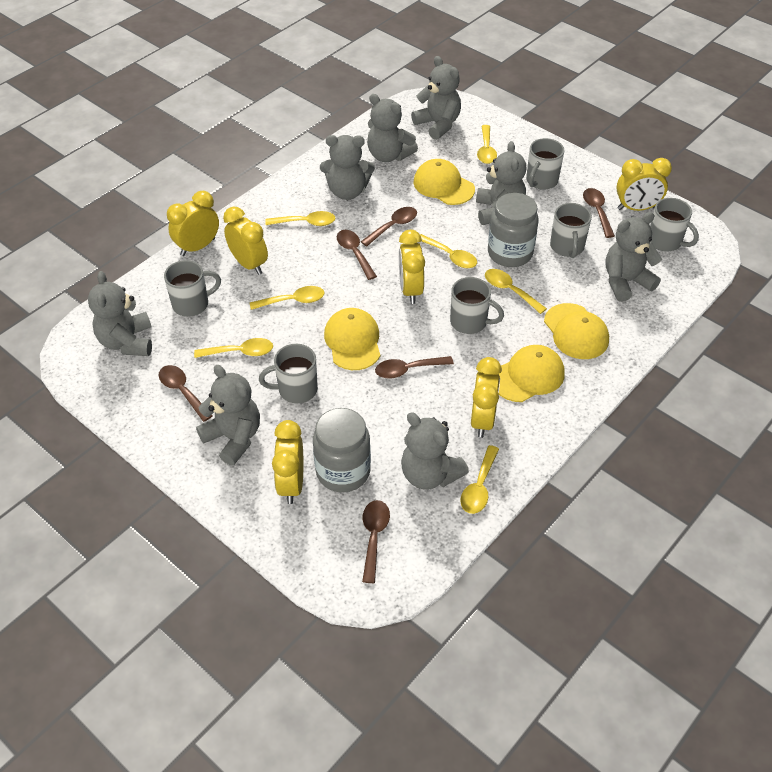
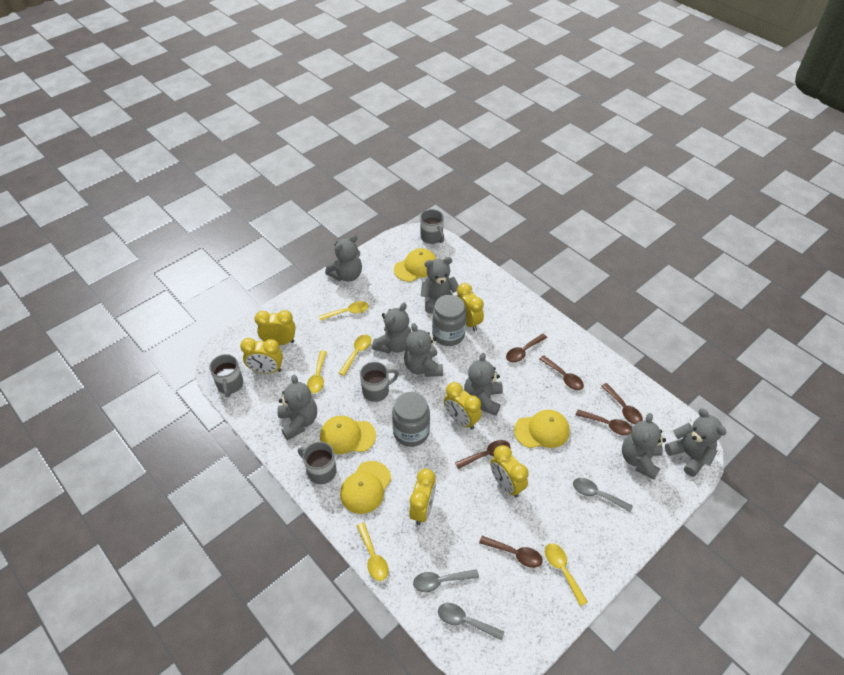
grey mug: [164,260,221,317] [259,344,318,403] [450,277,504,334] [526,138,565,190] [550,203,592,258] [650,198,699,251] = 6 -> [209,354,243,398] [298,442,337,484] [360,362,399,402] [420,209,444,244] = 4
grey spoon: none = 0 -> [413,570,479,592] [438,603,504,641] [573,478,633,512] = 3
yellow spoon: [194,338,273,358] [250,286,324,310] [265,211,336,226] [420,234,477,268] [460,445,499,514] [477,125,497,164] [485,269,547,314] = 7 -> [307,351,327,393] [319,301,369,321] [339,335,372,376] [357,522,388,581] [545,543,588,606] = 5

